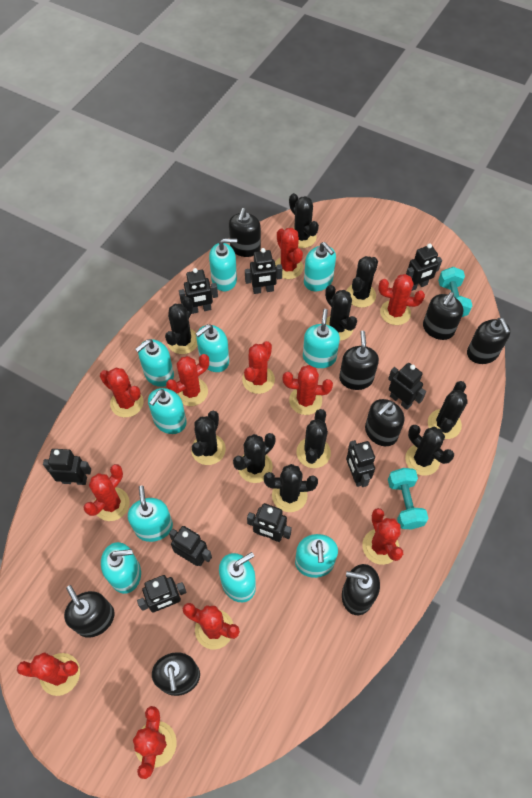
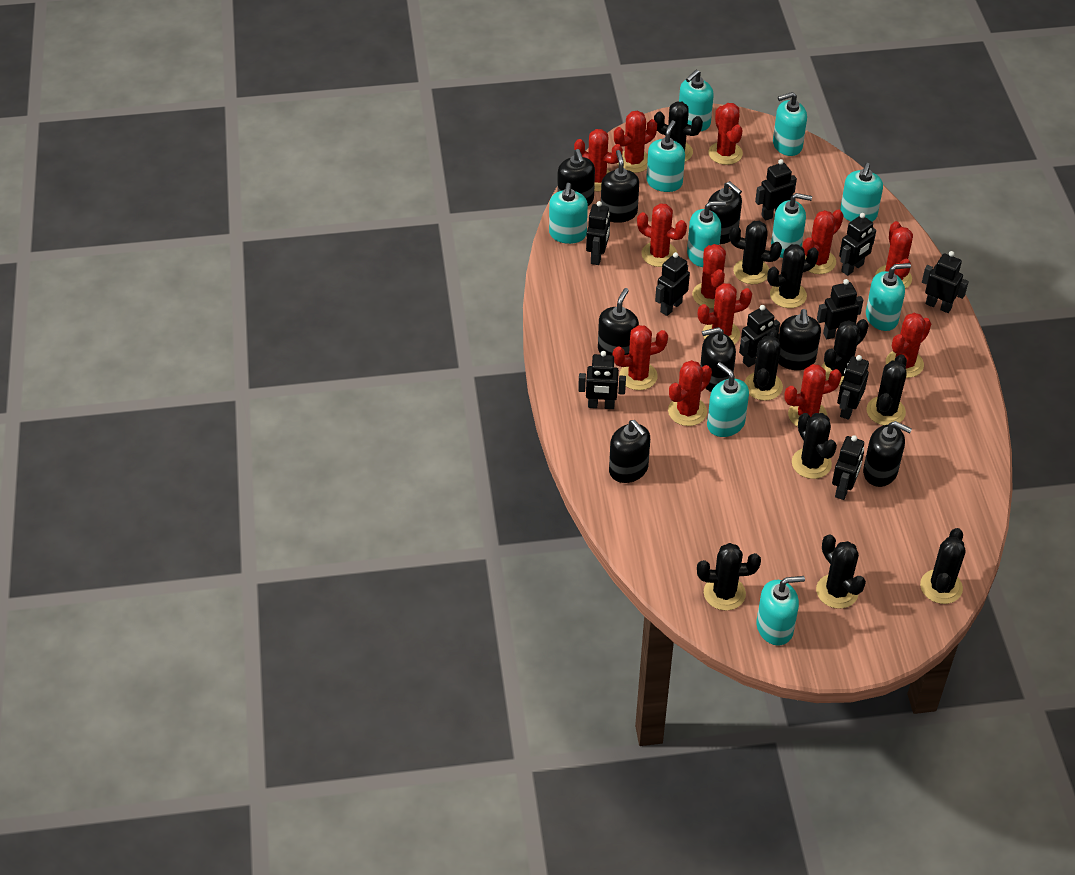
black robot: [43,449,91,485] [137,575,187,613] [169,526,212,566] [179,268,218,314] [245,248,282,294] [247,503,292,542] [346,440,375,487] [388,363,426,410] [406,244,442,291] = 9 -> [578,351,626,409] [586,201,610,265] [655,252,690,316] [739,305,780,367] [755,159,797,220] [817,279,863,339] [832,435,864,500] [837,355,869,420] [839,213,876,276] [922,251,969,313] = 10
red cactus: [17,653,80,696] [83,464,130,521] [100,368,143,417] [133,706,177,779] [166,354,209,406] [183,603,240,649] [242,341,275,394] [275,228,303,279] [283,365,333,415] [362,508,403,565] [378,274,425,325] = 11 -> [574,129,623,191] [613,325,668,390] [614,111,657,173] [637,203,687,267] [668,360,712,426] [692,244,726,308] [698,283,752,344] [708,103,743,165] [784,364,842,427] [803,209,844,274] [875,221,913,289] [886,313,931,378] = 12
turquoise dumbbell: [388,468,429,529] [438,267,472,317] = 2 -> none = 0

